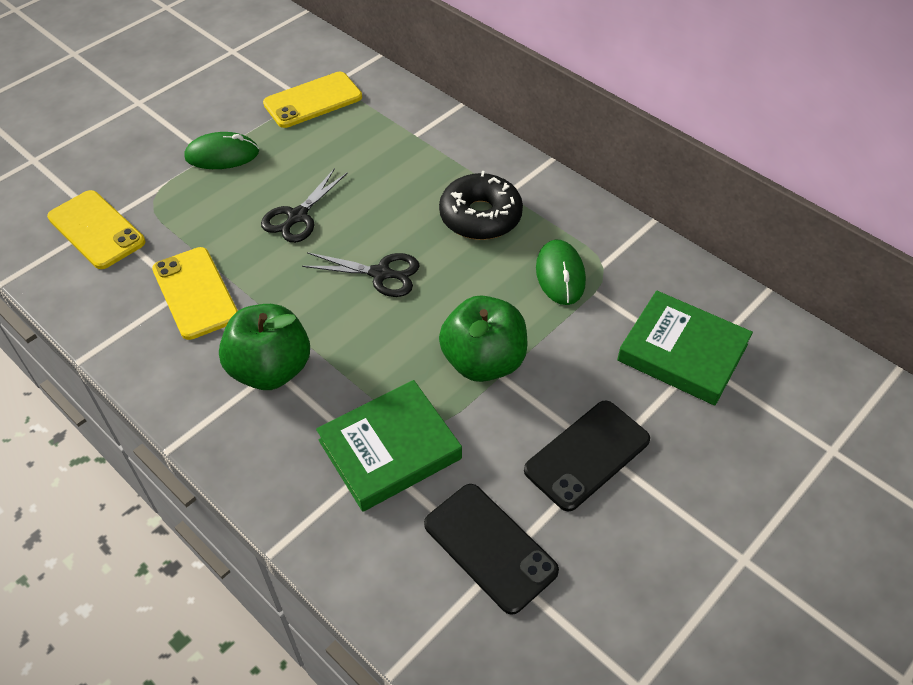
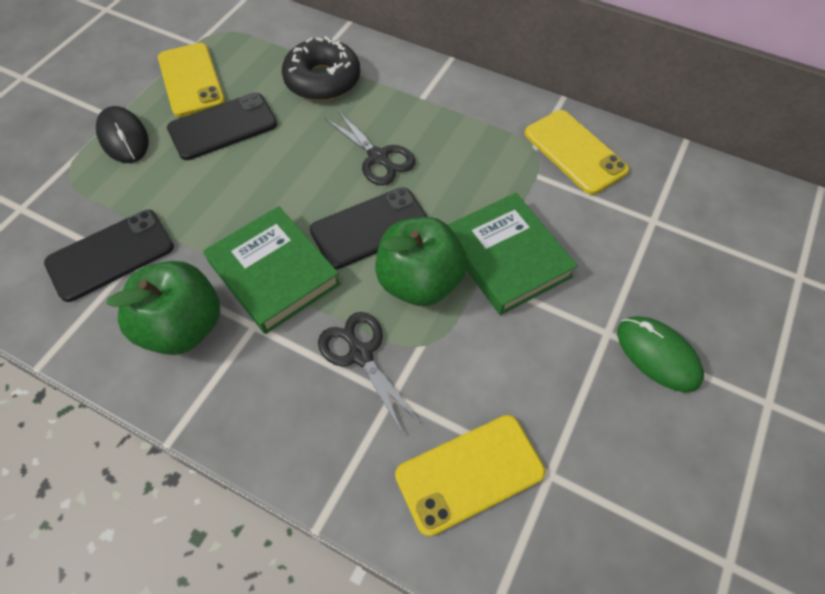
black mouse: none = 0 -> [96,106,149,163] = 1
black phone: [424,484,559,615] [524,400,650,511] = 2 -> [44,210,174,302] [167,93,277,160] [310,187,428,269] = 3
green mouse: [184,132,259,169] [536,239,586,305] = 2 -> [617,316,704,392] = 1

